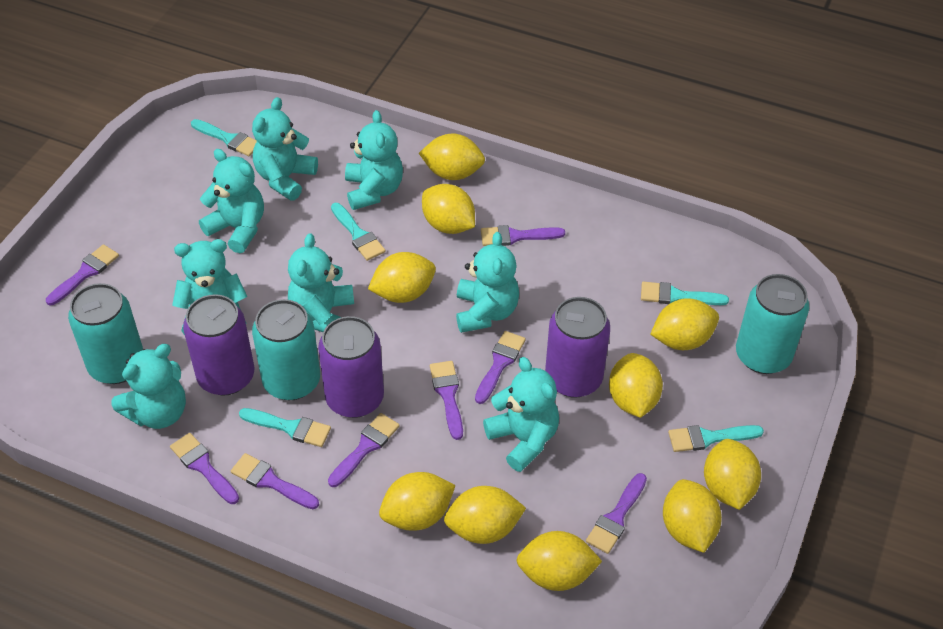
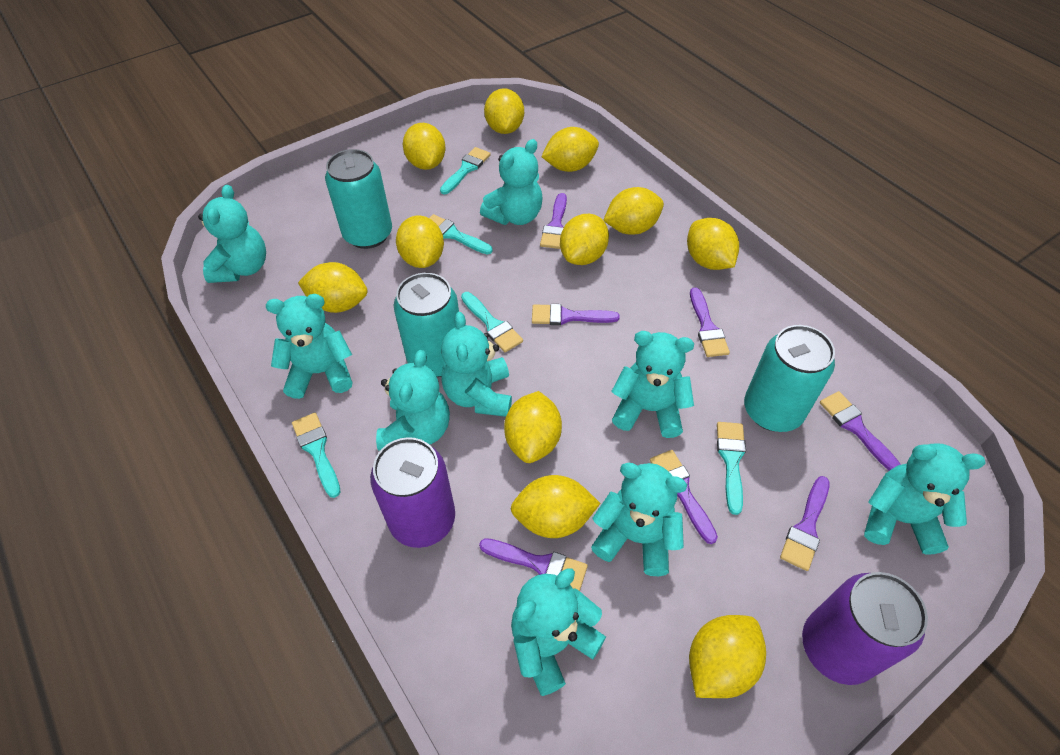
purple brush: [46,244,119,305] [170,433,239,504] [231,453,319,509] [328,413,400,487] [430,361,463,440] [475,331,526,404] [481,225,565,246] [586,473,647,554] = 8 -> [479,538,588,591] [532,304,620,325] [540,193,567,249] [650,450,718,544] [690,287,730,357] [780,476,830,571] [820,391,901,471] = 7
purple can: [183,294,254,396] [318,316,384,418] [545,297,610,398] = 3 -> [370,437,455,548] [802,572,928,685] = 2
turquoise teddy bear: [112,344,186,429] [172,239,247,335] [199,149,264,253] [252,97,318,201] [288,233,354,332] [345,110,403,210] [456,232,519,333] [483,357,559,472] = 8 -> [198,185,266,283] [266,294,353,399] [376,350,450,451] [441,312,512,417] [480,139,542,225] [511,568,606,696] [591,463,687,576] [611,331,694,438] [864,443,986,555] = 9
yellow lemon: [368,252,436,303] [379,472,456,531] [419,134,485,180] [422,184,475,234] [444,486,526,544] [516,531,602,591] [609,353,663,418] [650,298,719,350] [663,479,722,553] [704,439,761,510] = 10 -> [298,262,368,313] [396,215,444,268] [403,123,446,170] [484,88,524,134] [504,391,562,463] [511,475,601,538] [541,127,599,172] [560,214,609,265] [603,187,664,235] [687,218,739,270] [689,615,766,698] = 11

